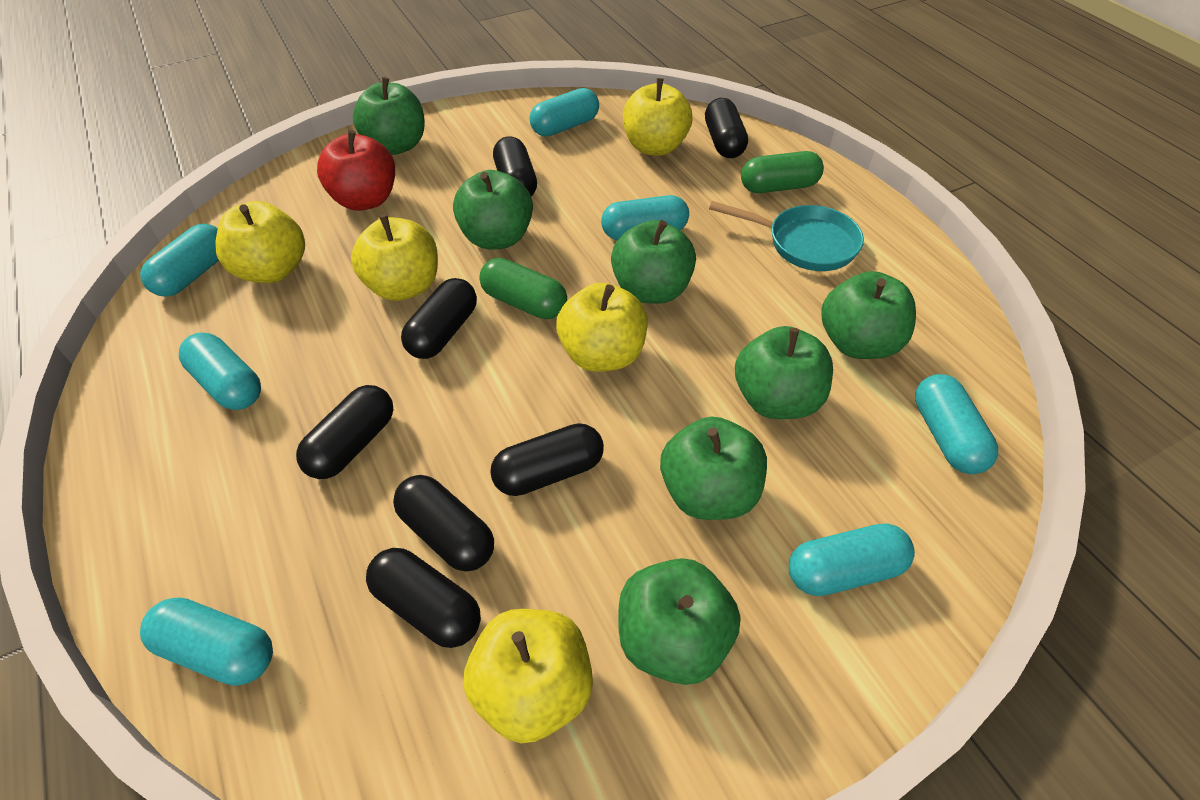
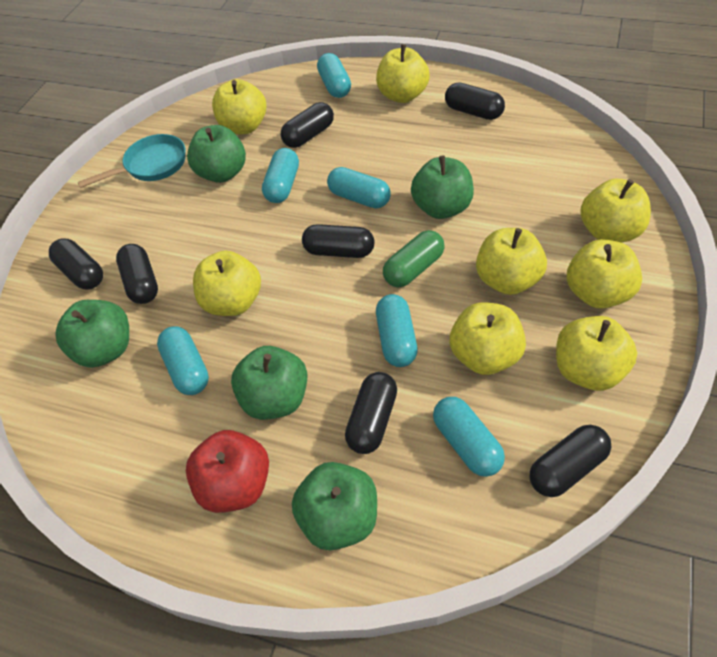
green apple: [353,77,425,155] [453,170,533,249] [611,220,696,304] [618,558,740,685] [660,416,767,520] [735,326,833,419] [821,271,916,359] = 7 -> [55,300,129,368] [187,125,246,183] [231,346,308,420] [292,462,377,551] [411,155,474,219] = 5
green capsule: [479,258,567,319] [741,151,824,193] = 2 -> [383,230,445,287] = 1
turquoise capsule: [140,224,219,297] [140,597,273,686] [179,333,261,410] [529,88,599,136] [601,195,689,240] [789,523,915,596] [915,374,998,474] = 7 -> [157,326,209,395] [262,148,299,203] [317,53,351,98] [327,167,391,208] [376,294,418,367] [433,397,505,477] = 6
yellow apple: [216,201,305,283] [351,214,438,301] [463,609,593,743] [556,283,648,372] [623,78,693,156] = 5 -> [193,251,261,316] [212,79,266,135] [376,44,430,103] [450,302,526,375] [476,228,547,295] [556,316,637,391] [567,239,642,309] [580,179,651,243] = 8

